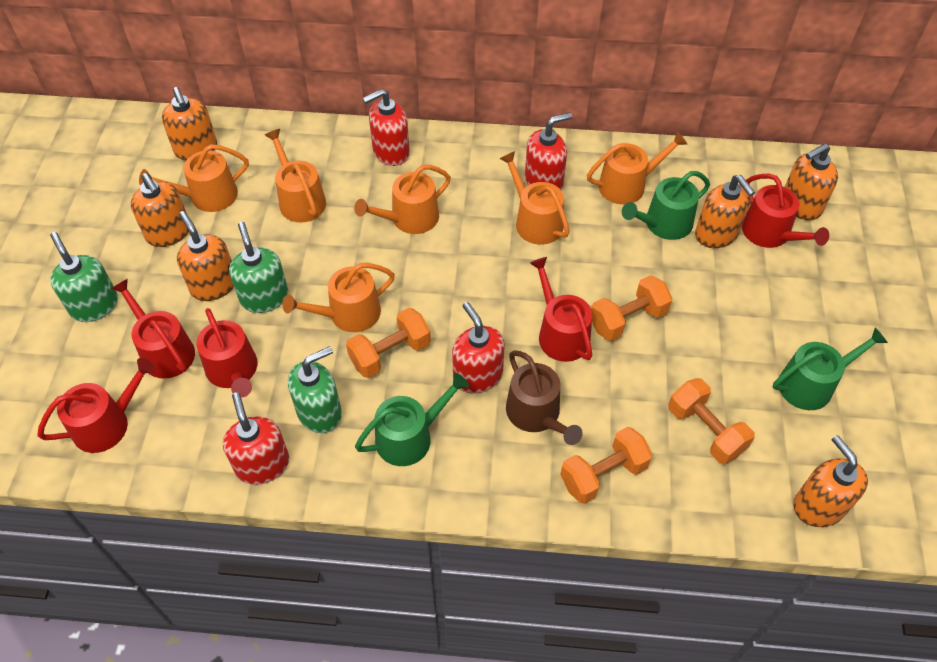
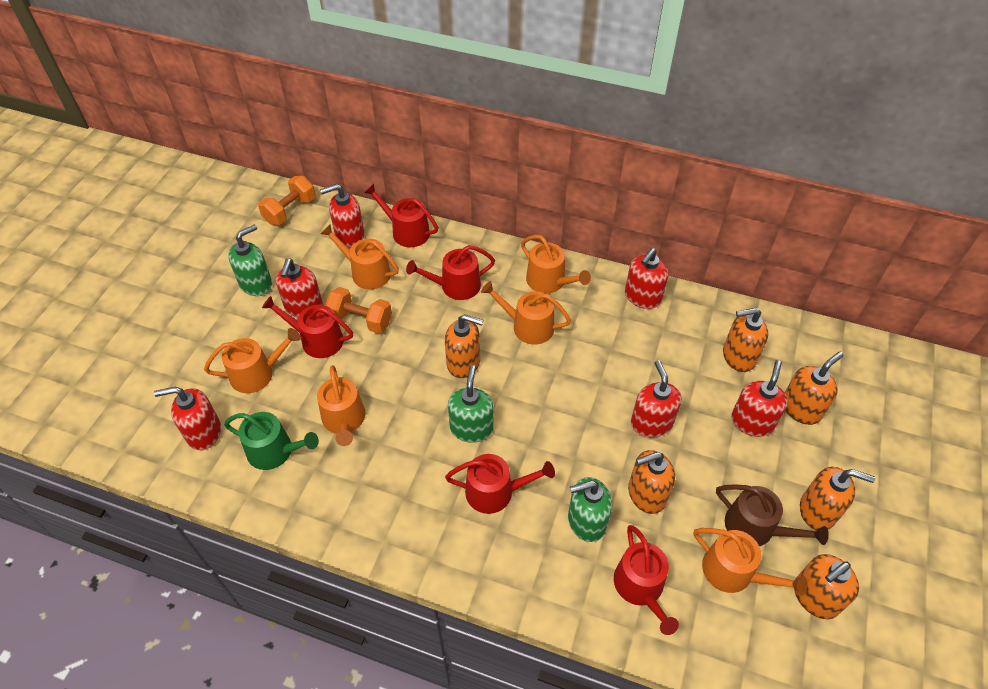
green watering can: [355,373,469,466] [622,171,710,240] [773,327,888,410] = 3 -> [224,412,319,470] = 1
orange dumbbell: [346,308,431,378] [560,427,652,504] [591,275,673,341] [668,378,755,464] = 4 -> [258,176,316,225] [325,287,392,333] = 2
red soap dispenser: [223,392,289,485] [363,89,410,166] [452,302,505,393] [525,112,572,190] = 4 -> [154,386,221,450] [276,259,323,317] [320,184,365,247] [625,248,669,309] [631,360,682,437] [731,360,788,437] = 6

